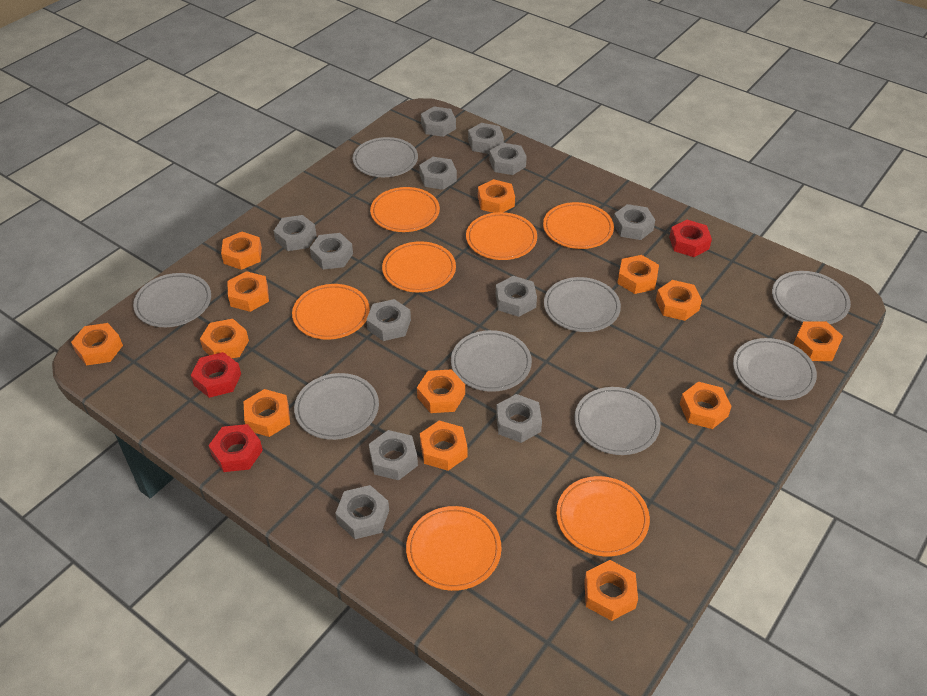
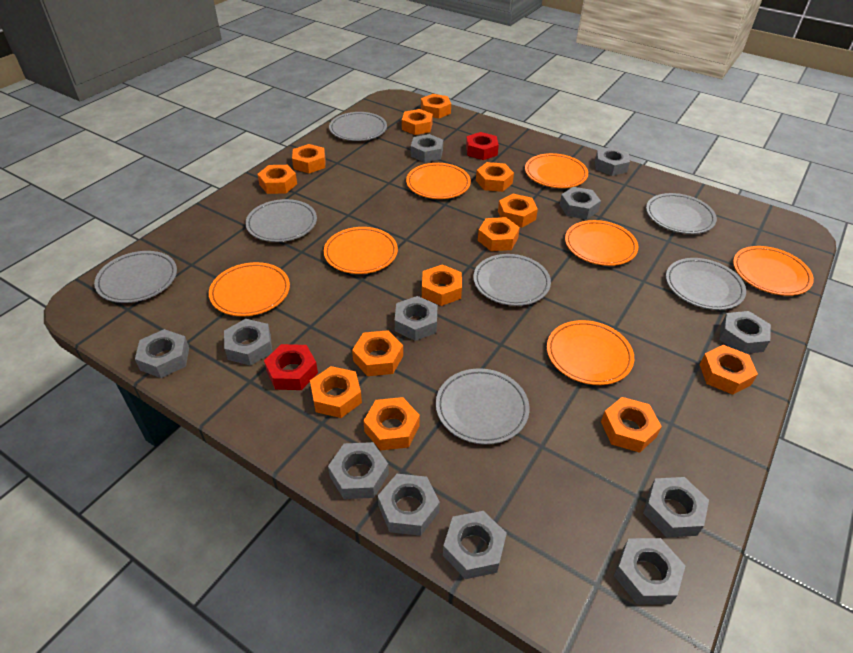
grey plate: [133,273,211,327] [294,373,379,440] [353,137,418,177] [451,330,532,392] [544,277,621,332] [574,387,661,455] [733,338,817,400] [772,271,851,324] = 8 -> [94,251,177,303] [245,199,317,242] [329,112,387,141] [436,368,530,445] [473,254,551,306] [646,193,717,234] [666,258,746,310] = 7
red nut: [191,352,241,398] [208,424,263,472] [669,220,712,257] = 3 -> [264,344,318,390] [466,132,499,160] = 2

